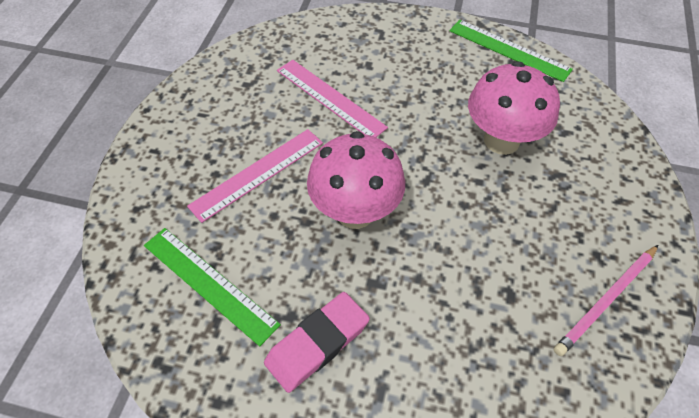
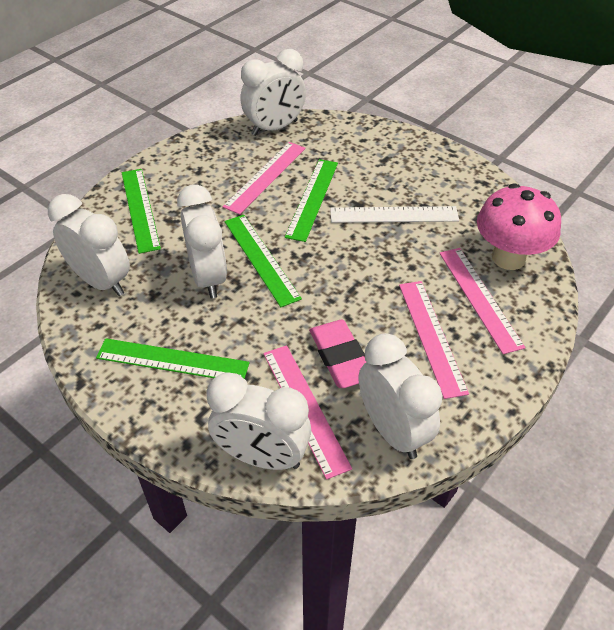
green ruler: [144,228,281,346] [449,20,573,82] = 2 -> [96,338,250,379] [122,169,161,254] [225,215,302,307] [285,159,338,242] = 4
pink mushroom: [307,131,405,229] [468,61,560,155] = 2 -> [477,184,561,270] = 1
pink pencil: [554,245,658,356] = 1 -> none = 0
pink ruler: [187,129,323,223] [277,60,388,137] = 2 -> [223,142,305,215] [264,345,352,480] [399,281,469,399] [440,248,525,354] = 4
white clock: none = 0 -> [48,194,130,296] [177,185,227,298] [207,372,311,470] [240,49,306,136] [359,333,442,459] = 5
white ruler: none = 0 -> [330,206,459,223] = 1

